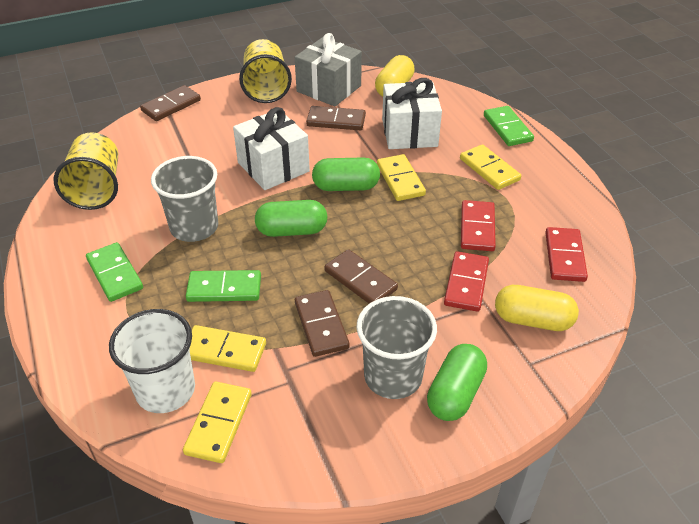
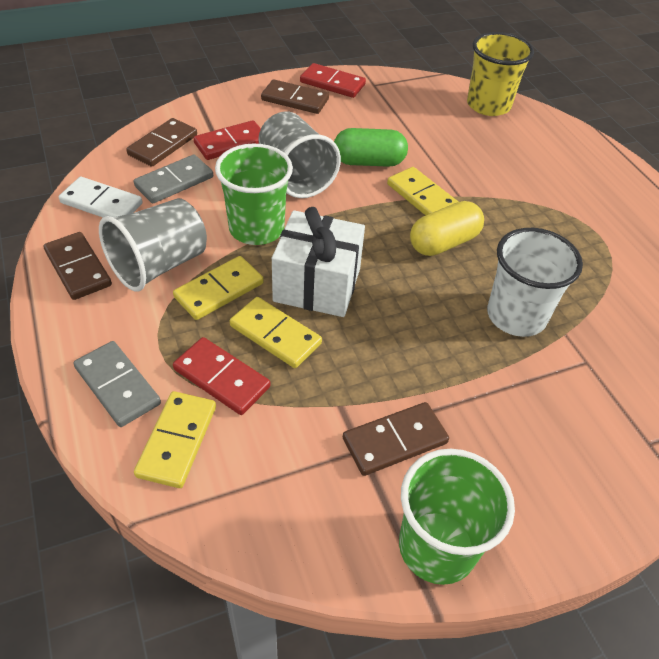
green capsule: [255,200,327,237] [312,157,380,191] [427,344,487,421] = 3 -> [334,128,408,167] = 1
green cup: none = 0 -> [215,143,293,245] [399,449,515,585] = 2
green domino: [86,242,143,302] [186,270,261,302] [484,106,534,146] = 3 -> none = 0
grey domino: none = 0 -> [73,341,161,427] [134,155,213,203] = 2
grey gift: [295,33,362,107] = 1 -> none = 0
white domino: none = 0 -> [59,177,142,217] = 1
white gift: [233,107,310,190] [382,78,442,149] = 2 -> [272,207,365,317] = 1
yellow capsule: [375,55,415,97] [495,285,579,331] = 2 -> [410,201,484,256] = 1
yellow cup: [54,132,118,210] [239,39,292,103] = 2 -> [467,32,534,116] = 1

